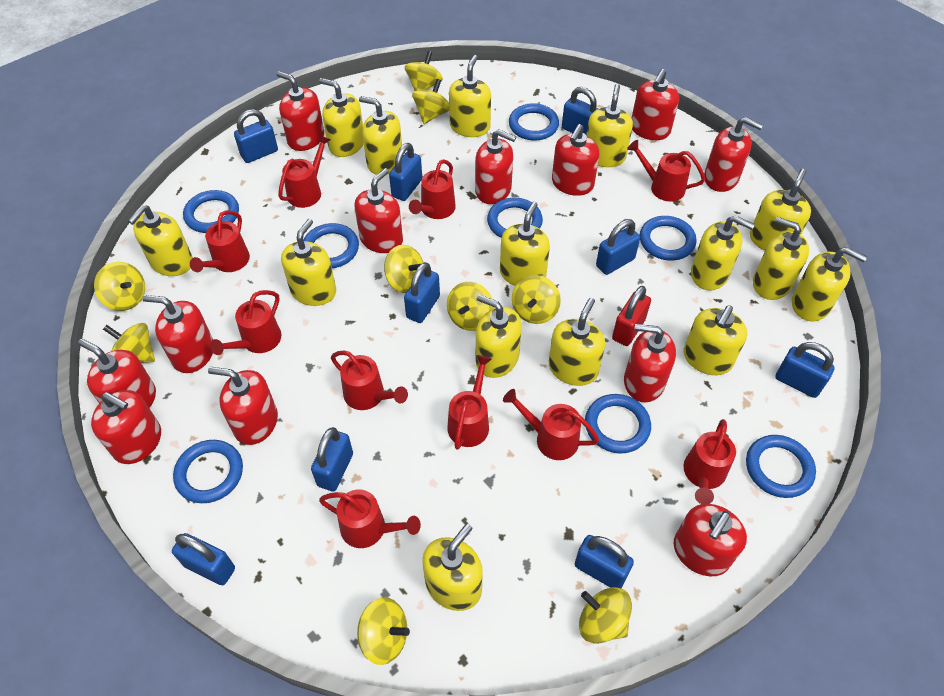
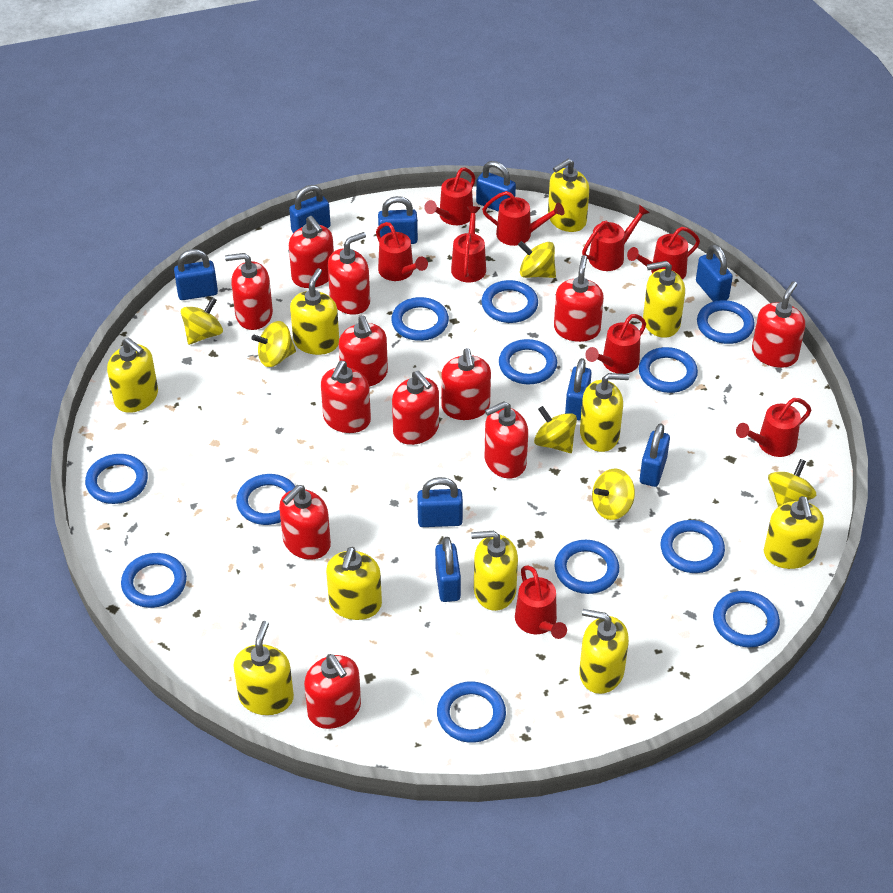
blue ring: [173,440,243,503] [183,190,239,233] [304,223,359,268] [487,198,543,238] [509,103,559,141] [585,394,651,453] [640,216,697,261] [746,435,816,498] = 8 -> [85,454,148,504] [121,553,187,608] [236,474,295,525] [391,297,449,341] [437,681,506,743] [481,280,538,323] [499,339,557,384] [554,540,619,594] [639,347,698,393] [660,520,725,573] [697,300,755,344] [713,591,780,647] = 12
red padlock: [612,286,651,346] = 1 -> none = 0
red watering can: [190,210,250,272] [210,290,281,355] [278,134,330,208] [319,489,421,548] [331,351,408,410] [409,159,456,219] [447,355,492,450] [503,389,599,460] [627,140,705,202] [684,419,736,504] = 10 -> [376,222,428,281] [424,167,476,225] [451,206,486,282] [482,191,564,246] [515,565,567,639] [582,204,650,271] [585,314,646,374] [627,227,700,280] [736,398,811,457] = 9
yellow soap dispenser: [128,205,193,276] [281,219,336,306] [319,78,364,157] [359,96,402,175] [422,524,483,611] [449,55,491,137] [476,294,522,378] [500,201,550,286] [549,298,605,386] [586,84,633,167] [684,305,747,375] [691,215,755,290] [750,169,811,251] [753,217,809,300] [792,247,867,321] = 15 -> [107,338,158,413] [233,621,294,715] [290,268,339,355] [326,547,382,620] [471,531,518,611] [548,159,589,232] [579,609,629,694] [580,373,629,452] [643,261,685,338] [764,496,824,569] = 10
yellow spinning top: [94,262,145,311] [103,323,155,363] [357,597,410,665] [384,245,424,293] [405,51,443,91] [412,79,449,124] [447,282,494,331] [512,275,561,324] [579,587,632,644] = 9 -> [181,298,223,345] [251,321,296,367] [518,241,556,278] [534,406,577,453] [592,469,635,520] [768,459,816,507] = 6

